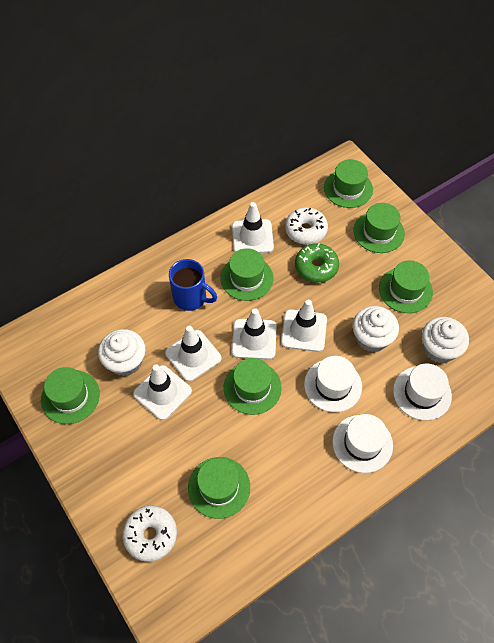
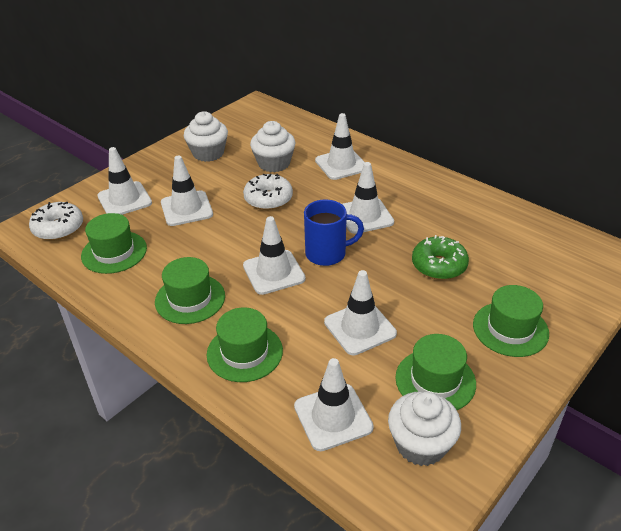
green hat: [41,367,100,424] [188,457,250,519] [220,248,273,301] [224,358,282,415] [324,159,373,208] [353,203,405,253] [379,260,433,313] = 7 -> [81,213,147,274] [155,257,225,324] [207,307,283,382] [395,334,476,410] [473,285,549,357] = 5
white hat: [304,356,362,412] [332,414,393,473] [393,364,452,420] = 3 -> none = 0
white traffic cone: [133,364,192,420] [165,326,221,382] [232,202,274,253] [232,308,277,360] [281,300,327,352] = 5 -> [98,147,152,215] [161,155,213,226] [243,216,306,295] [294,358,374,451] [315,113,365,180] [324,270,397,355] [342,162,394,234] = 7

